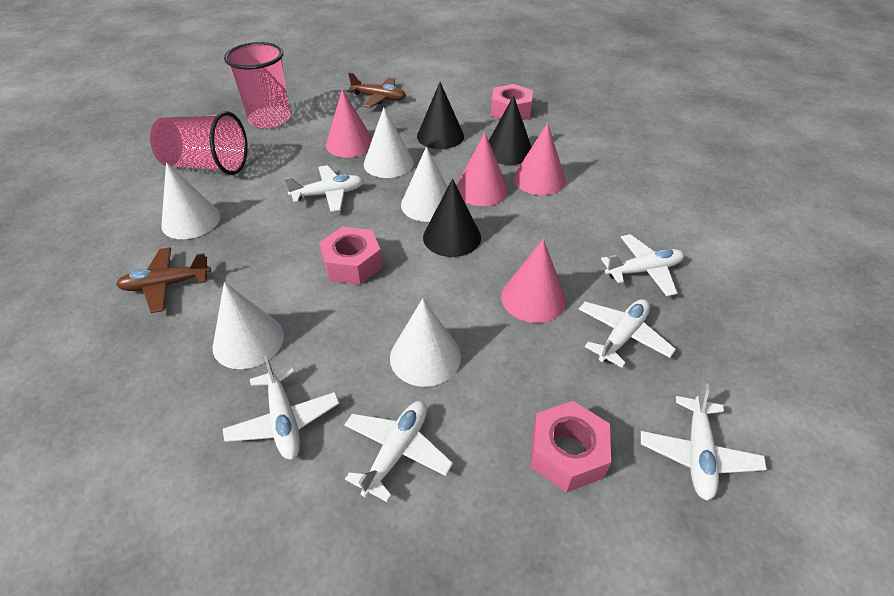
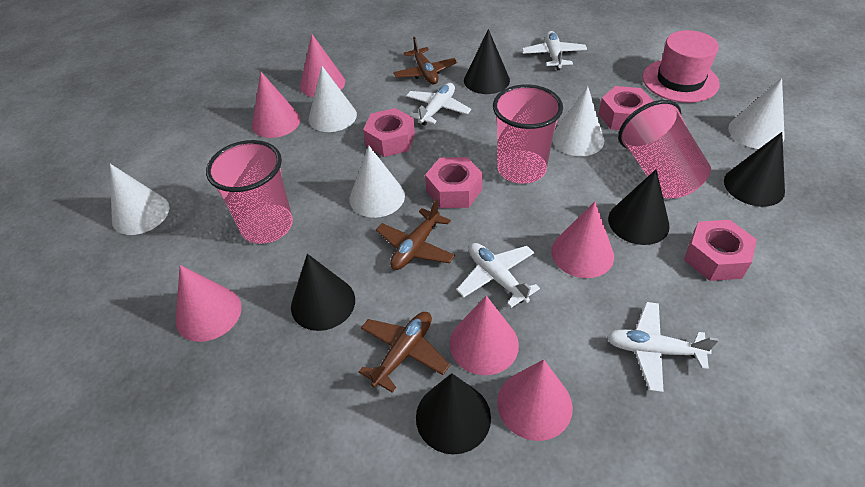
black cone: [417,82,464,149] [423,178,481,257] [489,95,532,165] = 3 -> [291,254,355,331] [416,373,491,454] [464,29,510,94] [608,169,670,245] [724,132,785,207] = 5
brown plane: [116,247,211,313] [347,73,406,108] = 2 -> [359,312,450,393] [376,199,455,270] [393,37,457,84] = 3
pink cone: [326,89,372,158] [456,133,508,206] [501,239,566,323] [514,123,566,195] = 4 -> [176,265,242,342] [252,72,301,138] [300,34,345,97] [450,296,519,375] [497,359,573,441] [551,201,614,278] = 6
pink cup: [150,111,248,175] [224,42,291,128] = 2 -> [206,140,293,244] [493,84,563,184] [618,100,711,199] = 3
pink hat: none = 0 -> [643,30,720,103] = 1
pink nut: [319,227,383,285] [491,84,533,120] [530,401,611,493] = 3 -> [363,108,415,157] [425,157,483,208] [598,86,653,130] [684,220,757,281] = 4
white plane: [223,355,339,459] [284,165,364,212] [344,401,453,502] [579,299,676,368] [601,234,684,296] [641,383,767,501] = 6 -> [406,83,471,125] [456,243,540,308] [522,31,587,70] [607,302,718,393] = 4

